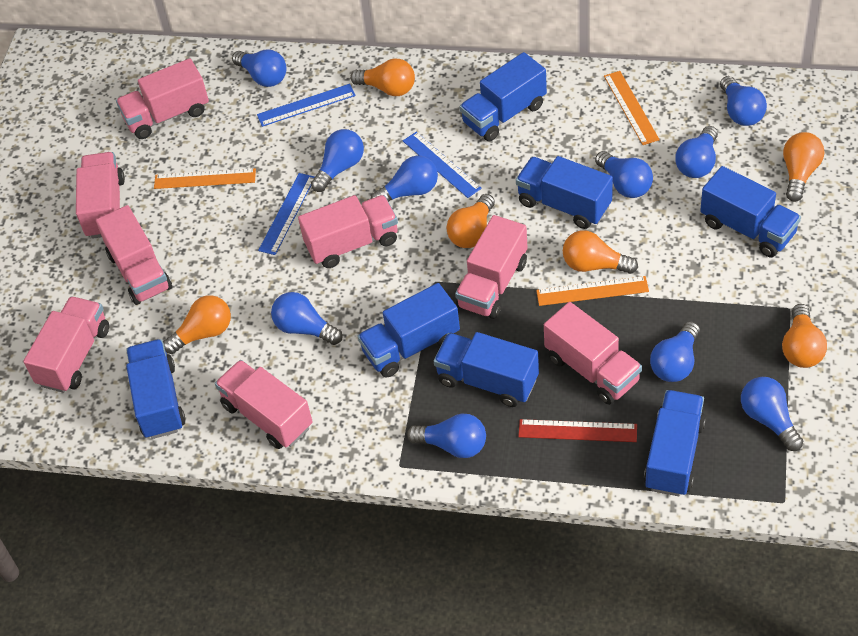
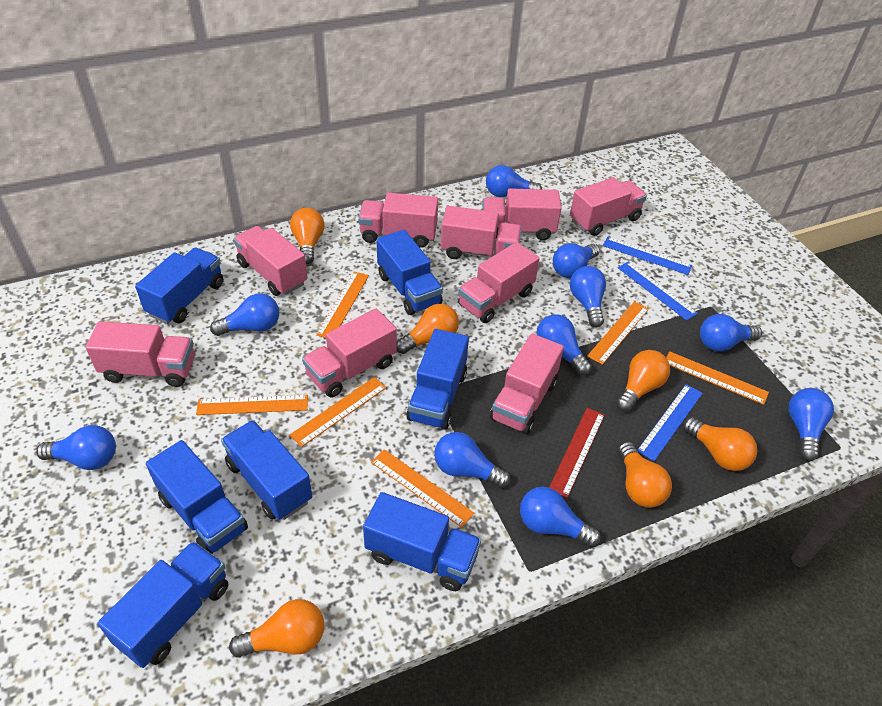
orange ruler: [154,168,256,189] [536,276,649,306] [604,71,660,145] = 3 -> [196,395,308,415] [290,377,387,447] [316,272,369,338] [371,449,475,528] [587,301,649,365] [666,351,769,405] = 6
pink truck: [23,296,109,393] [76,152,125,239] [96,205,172,305] [116,58,209,139] [215,360,313,449] [298,195,398,268] [455,215,528,319] [544,302,642,405] = 8 -> [86,321,195,387] [233,226,308,296] [302,308,397,398] [358,193,438,248] [441,206,522,259] [458,242,540,323] [482,188,562,241] [490,333,564,434] [570,177,647,236] = 9

